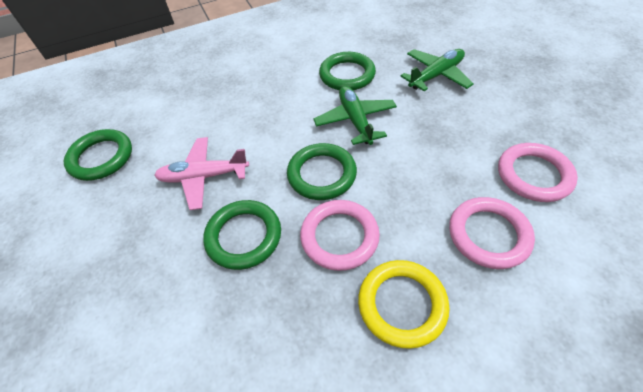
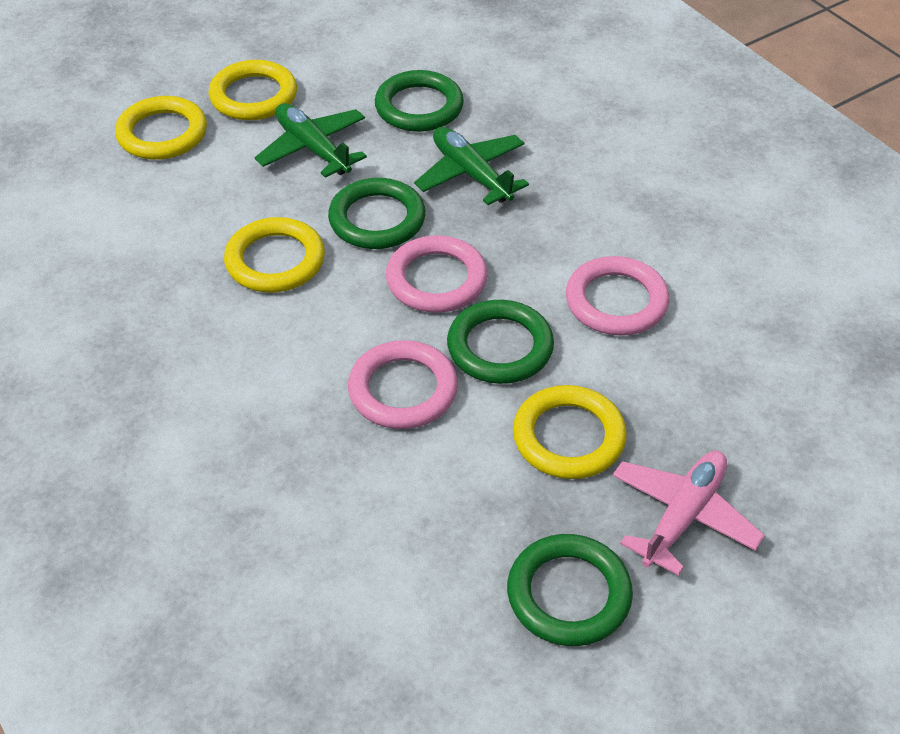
yellow ring: [358,260,450,349] = 1 -> [115,96,207,160] [208,60,297,120] [224,217,325,293] [513,385,627,479] = 4

